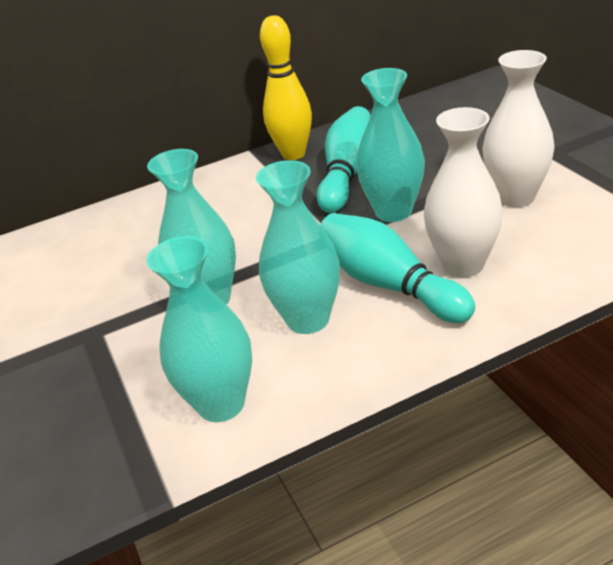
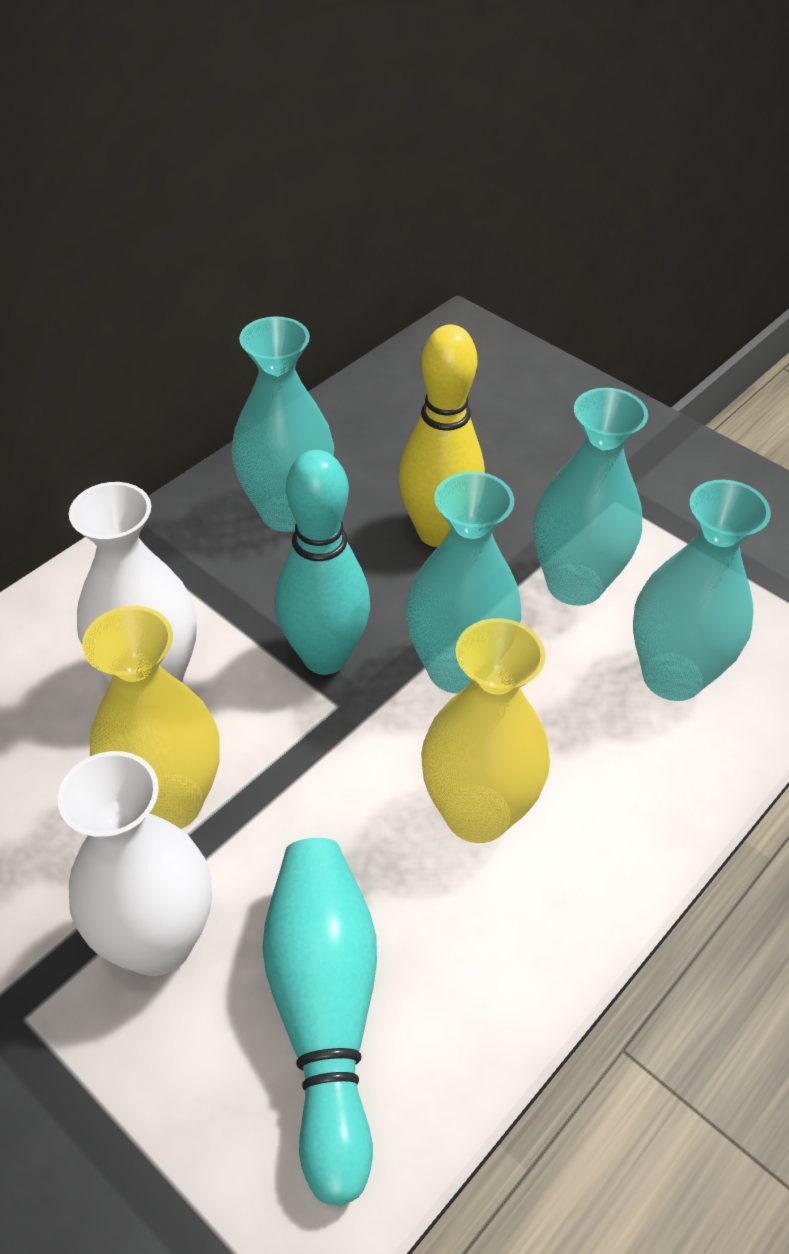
yellow vase: none = 0 -> [82,606,220,829] [421,618,550,843] = 2

